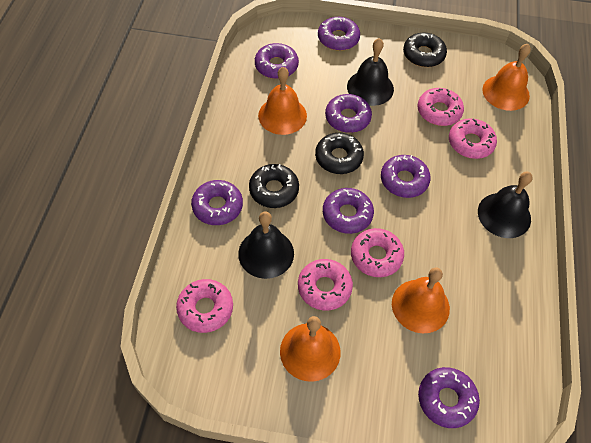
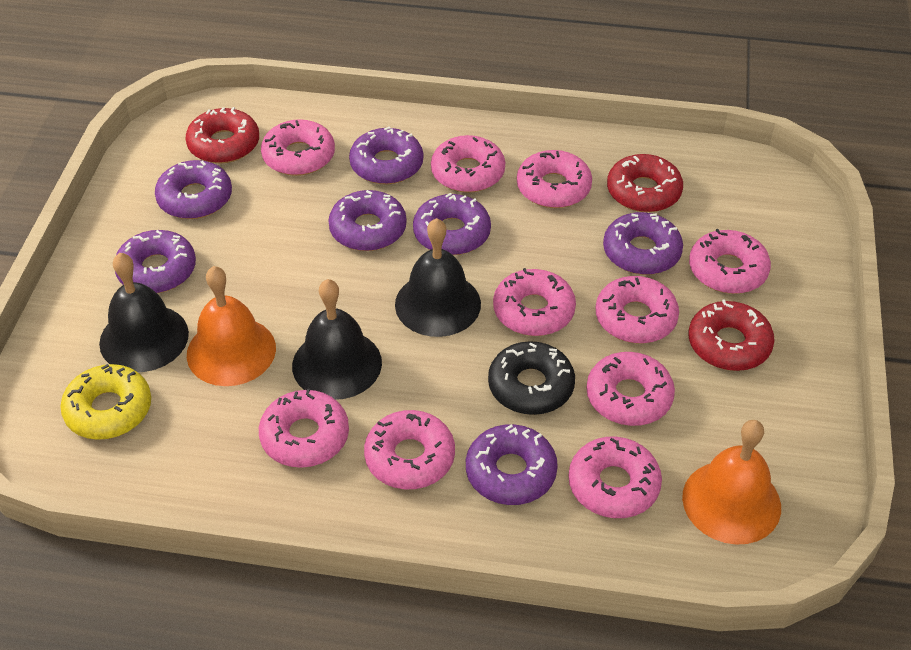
black donut: [249,164,299,208] [315,133,364,174] [403,33,447,67] = 3 -> [488,341,575,415] = 1
orange bell: [258,67,307,135] [280,316,340,382] [392,268,450,333] [482,44,531,111] = 4 -> [187,266,276,386] [682,420,781,545] = 2
pink donut: [176,279,233,333] [298,259,353,310] [351,228,404,277] [417,88,464,126] [449,118,497,159] = 5 -> [259,389,349,468] [261,119,335,176] [364,410,455,489] [431,135,505,193] [493,268,576,336] [517,150,592,208] [568,437,662,518] [586,352,675,426] [595,276,679,344] [689,229,771,294] = 10
red donut: none = 0 -> [186,107,259,164] [607,154,683,212] [689,299,775,371] = 3
yellow donut: none = 0 -> [60,364,151,440] = 1

